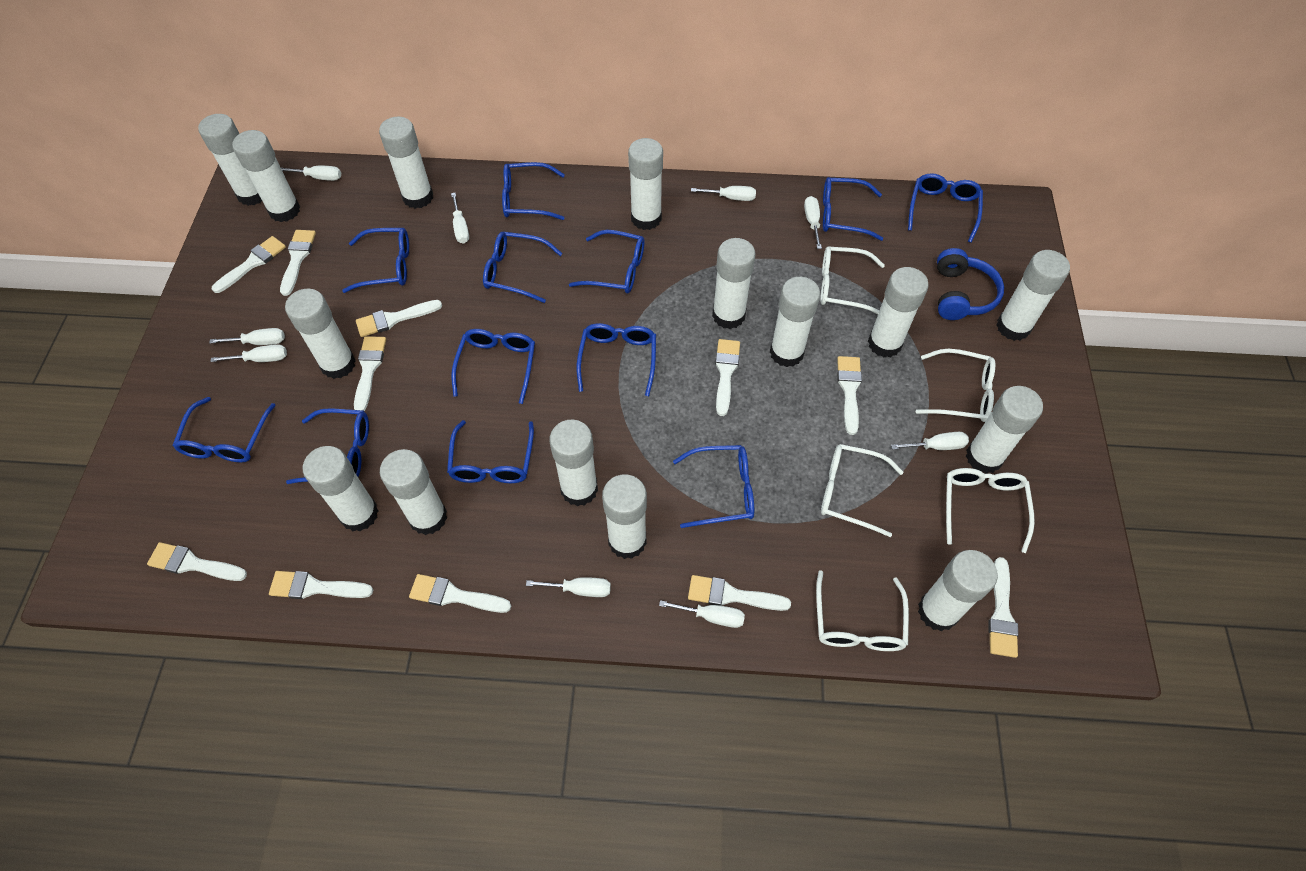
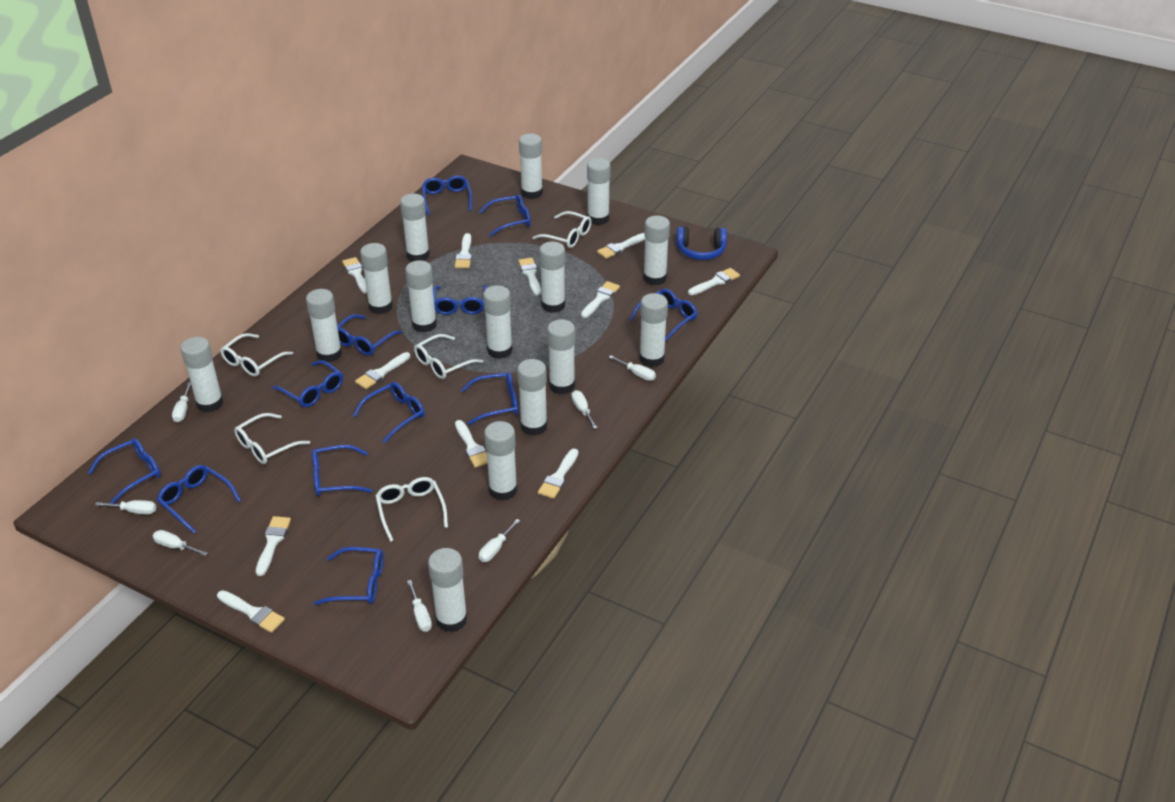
white screwdriver: [209,328,285,345] [210,344,287,362] [281,166,341,181] [451,193,469,243] [526,577,611,597] [659,600,745,628] [691,186,756,201] [804,196,822,249] [891,432,969,450] = 9 -> [95,500,156,514] [153,530,208,556] [172,382,191,422] [407,580,432,632] [479,519,520,562] [571,390,597,429] [609,355,656,381] = 7

